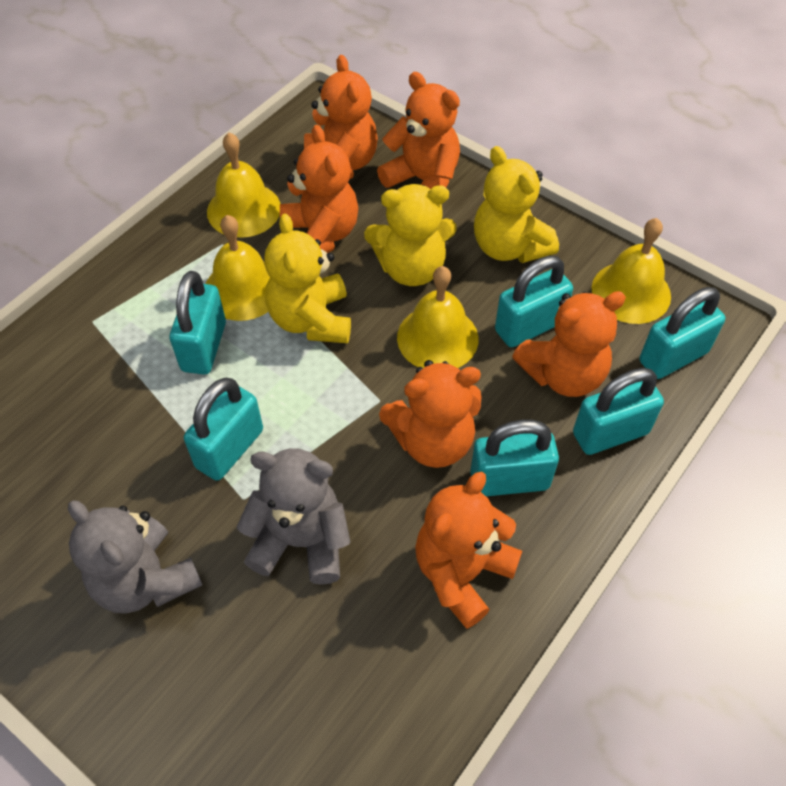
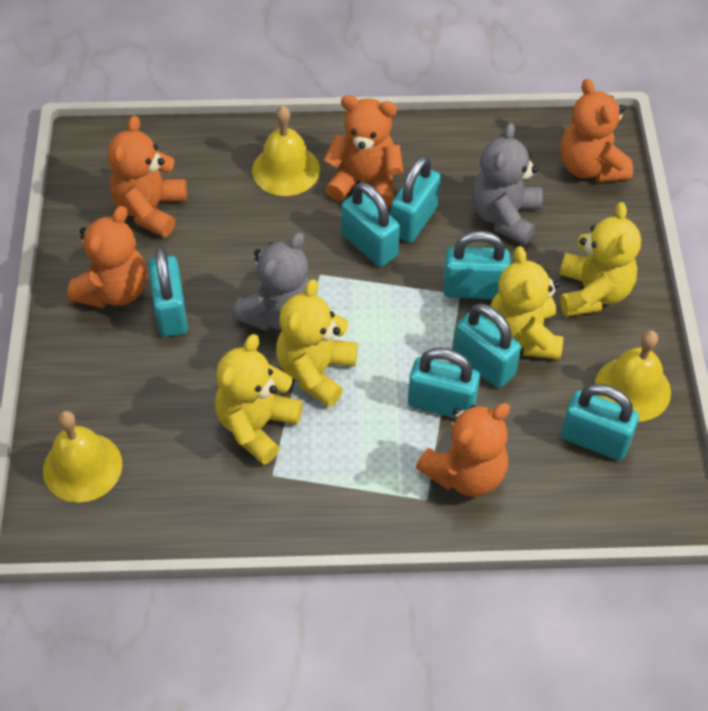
orange teddy bear: [280,125,358,253] [304,55,378,179] [377,72,460,189] [379,360,481,468] [415,472,522,629] [512,291,626,397] = 6 -> [67,206,147,308] [108,116,187,237] [324,95,404,207] [416,403,510,497] [561,79,633,183] = 5
turquoise padlock: [170,271,226,375] [184,378,263,481] [470,420,559,496] [495,256,573,347] [573,368,664,455] [640,287,725,379] = 6 -> [148,247,188,337] [341,182,400,267] [391,156,441,243] [408,347,480,418] [443,231,510,299] [453,303,521,388] [561,384,639,460] = 7
yellow bell: [206,215,270,321] [207,133,281,238] [397,266,478,368] [592,218,671,324] = 4 -> [43,411,122,503] [252,105,320,196] [595,330,671,422] = 3
yellow teddy bear: [264,214,351,343] [364,184,457,286] [474,146,559,263] = 3 -> [215,334,303,465] [276,279,358,407] [488,246,563,360] [559,202,641,317] = 4

